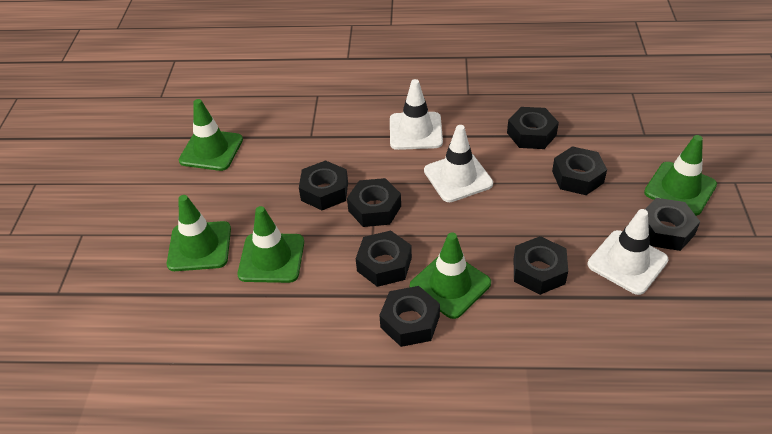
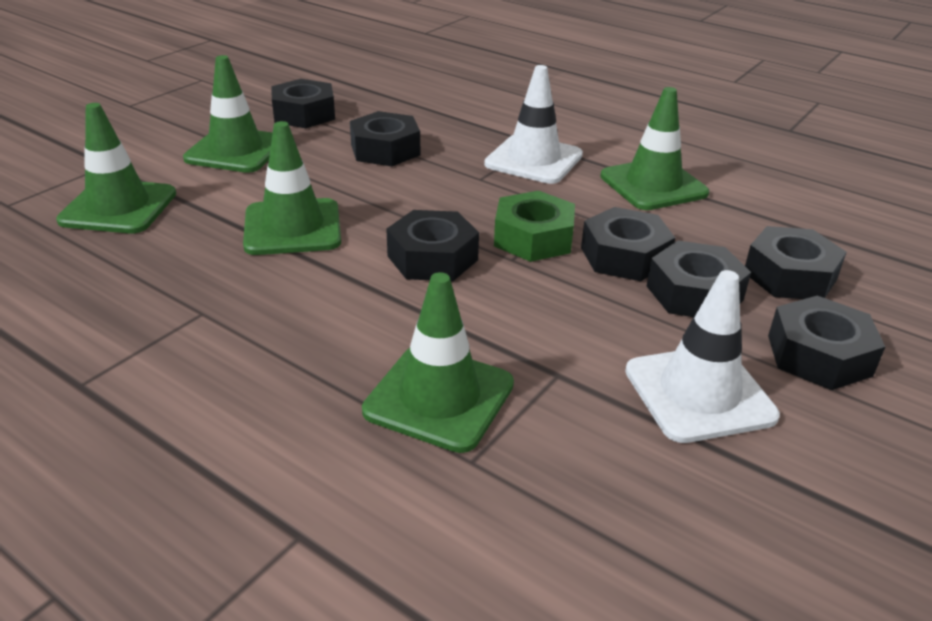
black nut: [299,160,348,210] [347,178,401,227] [356,231,412,287] [379,286,440,347] [507,107,559,149] [514,236,568,295] [552,146,607,195] [645,198,700,251] = 8 -> [271,79,335,128] [350,111,420,166] [386,210,479,281] [581,207,675,281] [647,240,751,317] [745,226,847,299] [768,296,885,390] = 7
green nut: none = 0 -> [494,191,575,262] = 1
white traffic cone: [390,79,443,150] [424,125,493,202] [588,209,669,295] = 3 -> [484,65,583,184] [625,270,780,443] = 2

